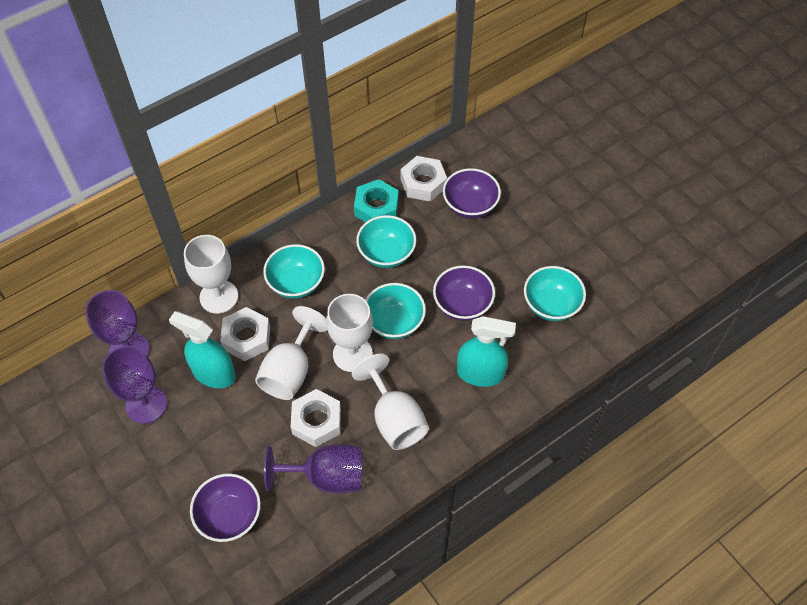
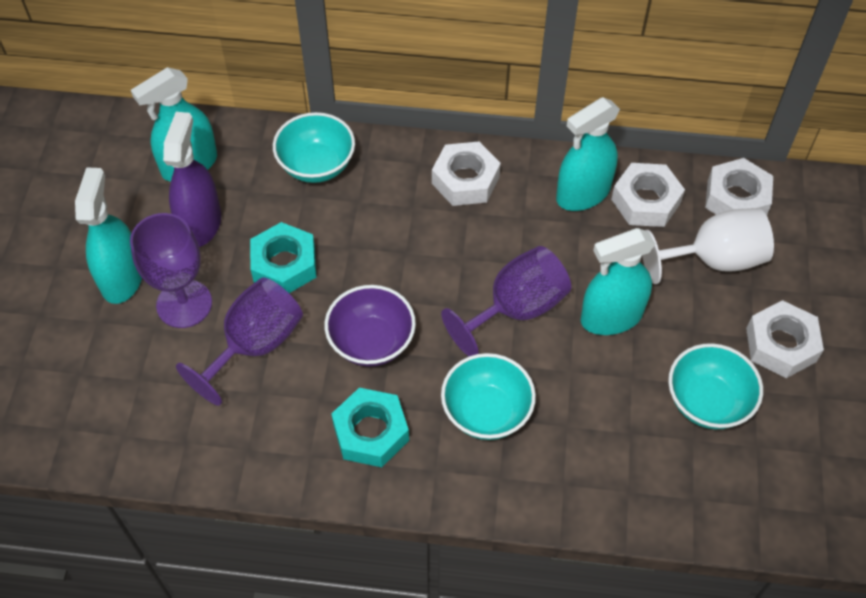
purple bowl: [190,473,261,542] [433,265,495,321] [443,168,501,219] = 3 -> [324,285,416,367] = 1
purple spray bottle: none = 0 -> [163,112,221,247] = 1
turquoise bowl: [263,244,325,298] [356,215,416,268] [366,283,426,339] [524,266,586,321] = 4 -> [273,112,355,183] [441,353,536,440] [668,343,763,429] = 3
turquoise nut: [354,179,399,223] = 1 -> [250,222,316,293] [331,388,409,467] = 2
turquoise spray bottle: [169,311,236,388] [457,316,516,387] = 2 -> [75,167,142,304] [131,67,217,182] [556,97,620,211] [581,228,655,335] = 4
white goblet: [184,235,238,314] [255,306,327,400] [326,294,373,372] [352,353,429,450] = 4 -> [642,208,774,284] = 1
white nut: [220,307,270,361] [291,389,341,447] [400,156,447,202] = 3 -> [432,141,501,206] [611,163,685,227] [705,158,773,216] [746,300,824,378] = 4

